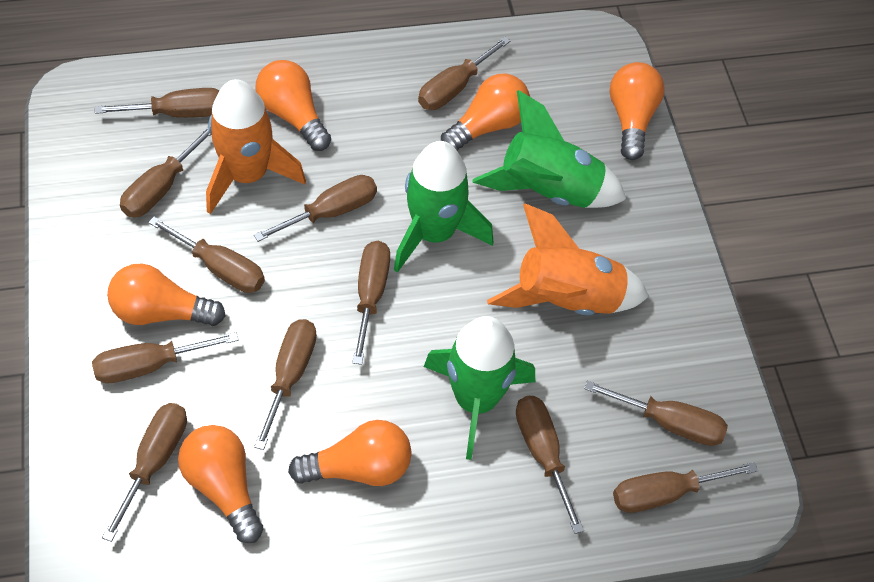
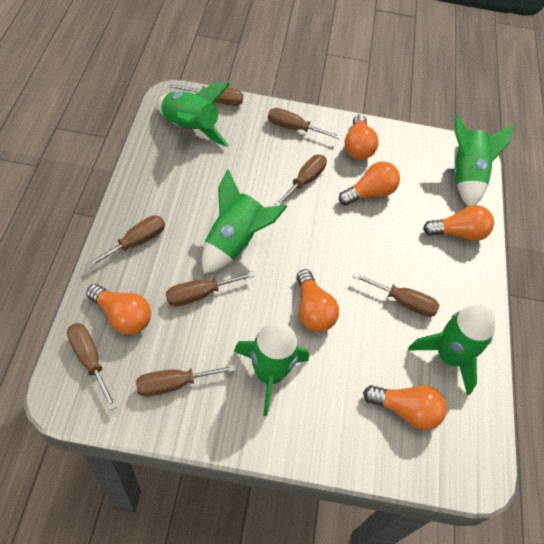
brown screwdriver: [92,332,239,383] [95,88,219,118] [102,403,187,542] [120,127,211,218] [148,217,265,293] [254,175,377,242] [254,319,317,450] [352,241,390,365] [418,37,510,110] [516,396,584,534] [584,381,728,446] [613,462,758,513] = 12 -> [67,323,117,410] [86,216,165,268] [136,365,237,397] [166,271,255,306] [169,84,243,106] [268,108,341,139] [274,155,327,206] [353,272,439,317] = 8
green rocket: [394,141,493,273] [424,316,535,460] [472,90,626,208] = 3 -> [157,82,230,147] [202,169,287,274] [234,321,309,416] [408,305,495,395] [454,114,513,207] = 5
orange rocket: [206,79,306,214] [487,203,649,315] = 2 -> none = 0

